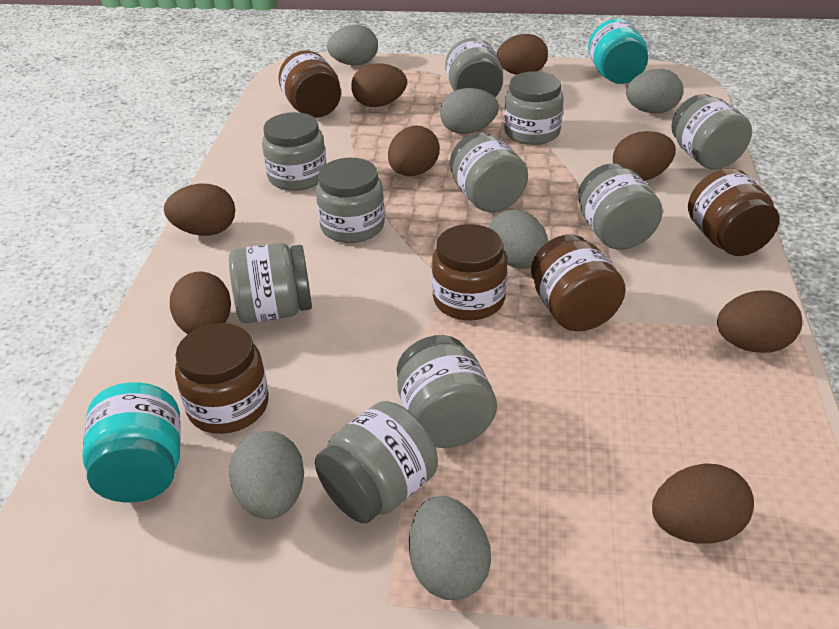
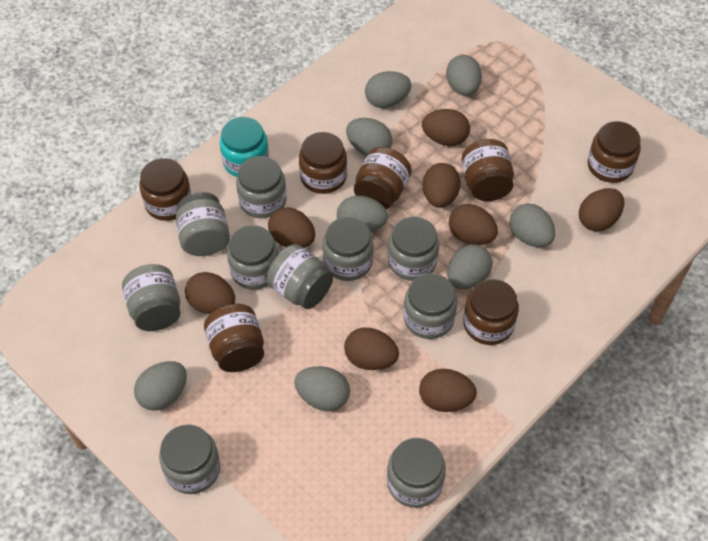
brown jar: [175,323,269,434] [279,51,341,118] [432,224,507,320] [531,235,626,331] [688,168,780,256] = 5 -> [139,158,191,221] [204,304,264,372] [299,132,347,194] [354,147,412,209] [461,139,514,201] [463,279,519,345] [588,121,641,183] = 7
grey egg: [229,431,304,520] [327,25,378,65] [409,496,491,600] [440,88,499,134] [489,209,548,269] [626,69,683,113] = 6 -> [134,361,187,411] [294,366,350,411] [337,196,388,233] [346,118,392,156] [365,71,411,108] [446,55,482,96] [447,245,493,289] [510,203,555,247] = 8
turquoise jar: [82,382,181,502] [588,19,648,84] = 2 -> [220,117,269,177] = 1

